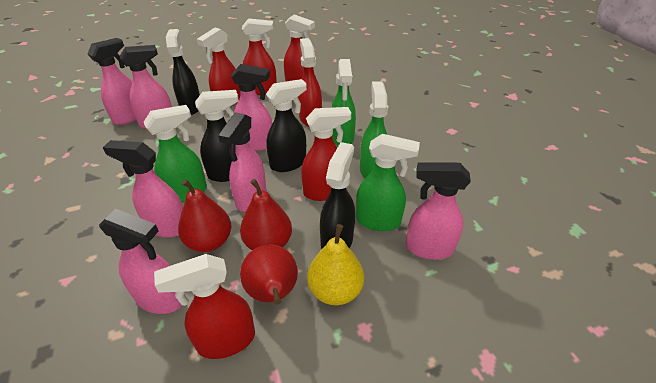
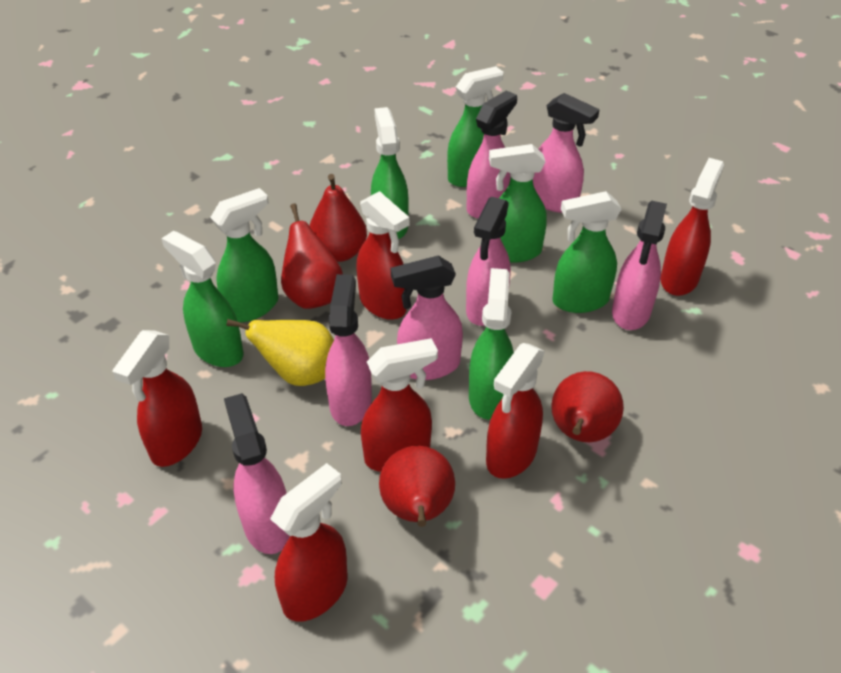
black spray bottle: [166,29,200,115] [195,90,239,182] [266,79,307,172] [320,142,355,249] = 4 -> none = 0
green spray bottle: [143,105,207,203] [331,59,356,146] [356,134,420,231] [360,81,388,178] = 4 -> [161,231,244,367] [210,188,279,322] [371,107,409,239] [447,66,503,187] [469,268,514,420] [489,144,547,263] [553,191,622,313] = 7
red pear: [178,179,231,252] [240,179,292,250] [240,245,298,305] = 3 -> [281,204,343,309] [309,174,367,262] [379,446,455,527] [551,371,624,442] = 4

